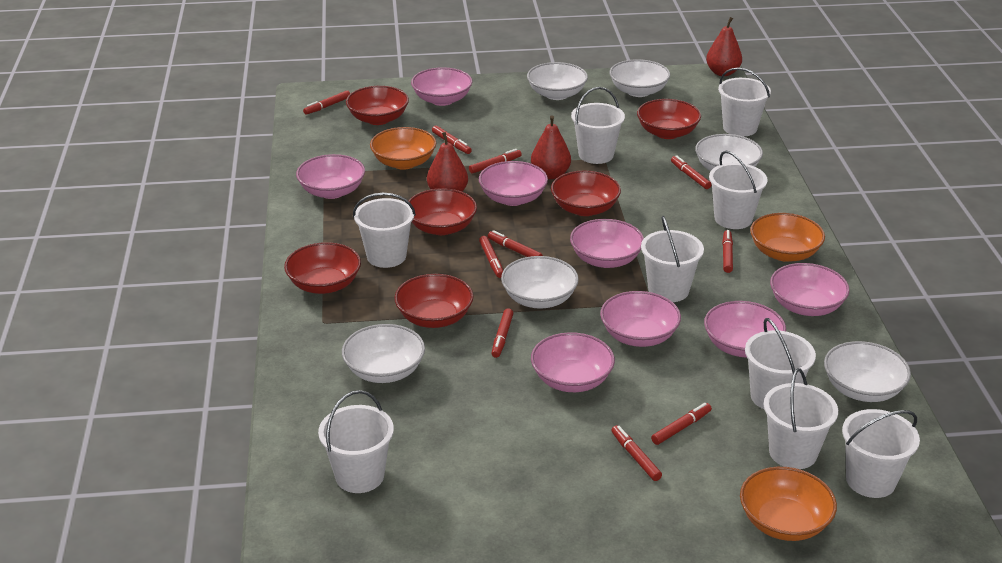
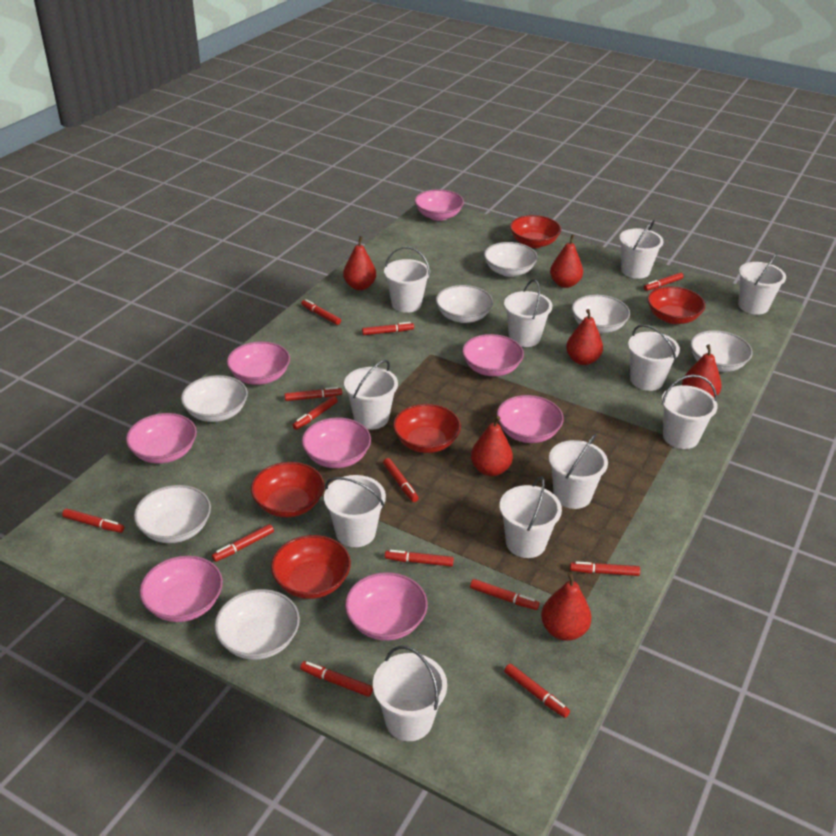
orange bowl: [370,127,436,170] [740,467,837,541] [750,213,825,262] = 3 -> none = 0
red bowl: [284,242,361,294] [346,86,409,125] [394,274,474,328] [409,188,477,235] [551,171,621,216] [637,99,701,139] = 6 -> [251,462,324,517] [271,535,351,599] [393,404,461,453] [510,215,561,248] [647,286,705,324] = 5
red marker: [303,90,350,115] [432,126,472,154] [469,149,522,173] [479,236,503,278] [488,230,543,257] [491,308,513,358] [612,425,662,481] [651,403,712,445] [671,155,712,189] [722,230,733,273] = 10 -> [62,509,124,533] [212,524,274,562] [284,387,342,401] [292,396,338,430] [300,661,373,697] [301,299,341,325] [362,322,414,335] [383,458,419,502] [385,550,454,567] [470,579,540,610] [504,664,570,718] [570,561,640,576] [644,272,684,291] = 13
red pear: [427,132,468,192] [531,115,571,179] [706,17,742,76] = 3 -> [343,236,376,290] [471,416,513,476] [541,572,592,641] [550,234,583,288] [566,309,603,365] [682,345,722,397] = 6
white bowl: [342,324,425,383] [501,256,579,309] [527,62,588,100] [609,59,670,97] [695,134,763,171] [824,341,911,402] = 6 -> [134,485,211,543] [181,375,248,422] [214,589,300,660] [436,285,493,323] [484,242,538,277] [572,295,630,333] [690,330,753,372] = 7
white bucket: [318,390,394,493] [353,193,416,268] [571,87,625,164] [641,216,704,302] [709,151,768,229] [718,68,771,137] [745,318,816,409] [764,368,838,469] [842,409,920,498] = 9 -> [324,475,386,547] [344,360,398,430] [373,646,447,741] [384,247,430,313] [500,476,562,558] [504,279,552,347] [549,434,608,509] [619,219,664,279] [628,325,680,391] [662,375,718,449] [738,253,786,315] = 11

